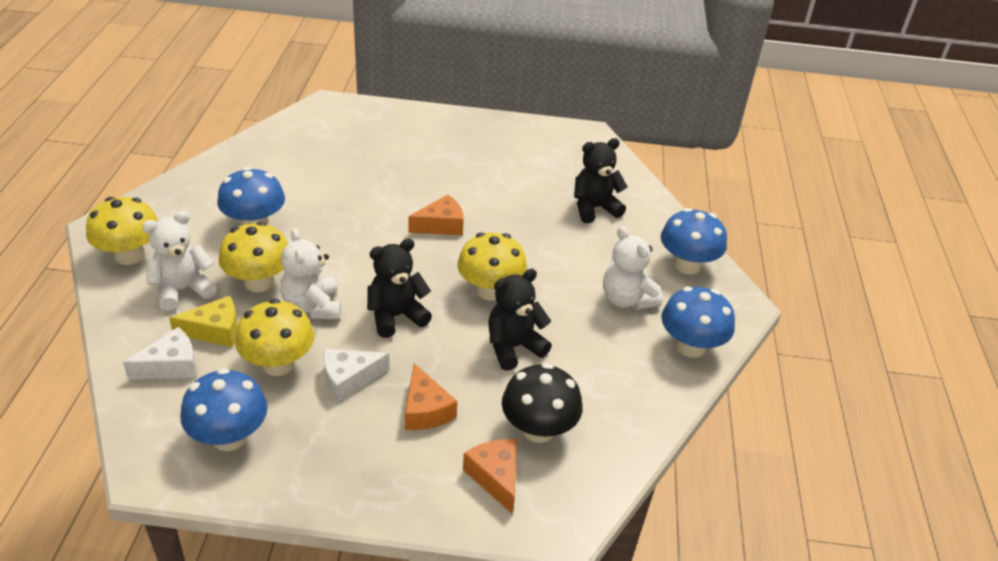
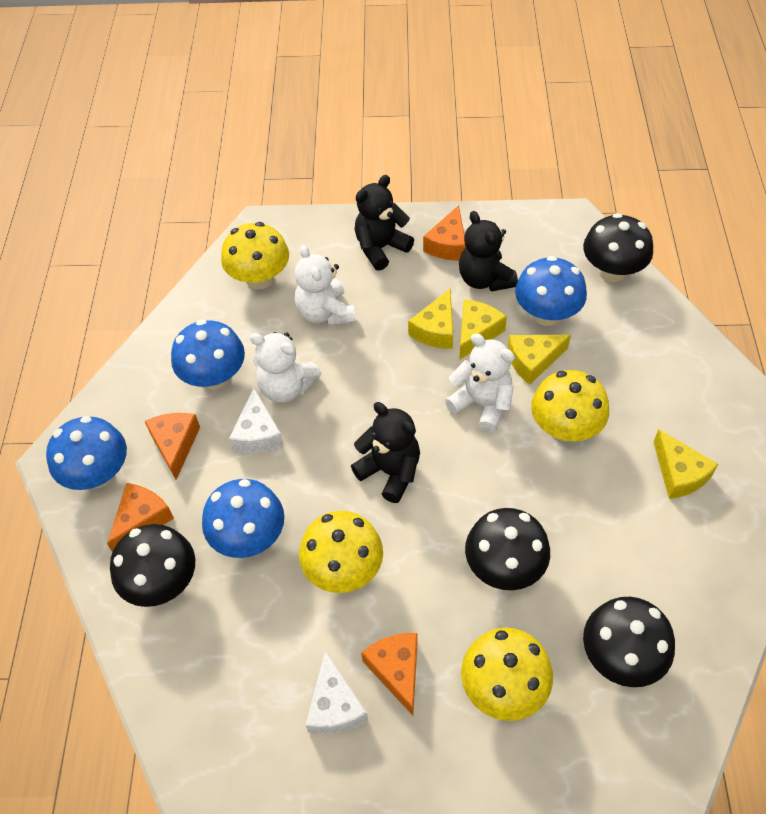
black mushroom: [502,363,583,443] = 1 -> [110,524,195,607] [465,508,550,590] [583,213,653,282] [583,597,675,687] = 4
orange cheese: [405,363,457,430] [408,195,464,235] [463,439,517,514] = 3 -> [107,483,174,552] [145,413,200,480] [361,633,418,715] [423,205,466,261] = 4
yellow cheese: [169,296,238,347] = 1 -> [408,289,453,349] [459,299,507,360] [508,335,571,385] [654,429,718,499] = 4

